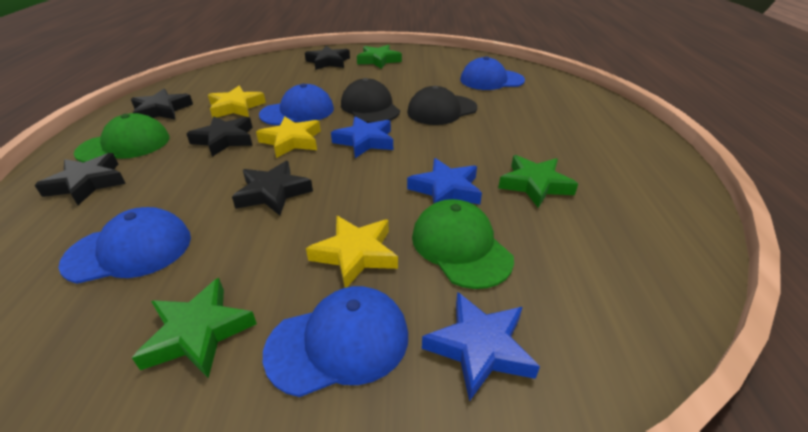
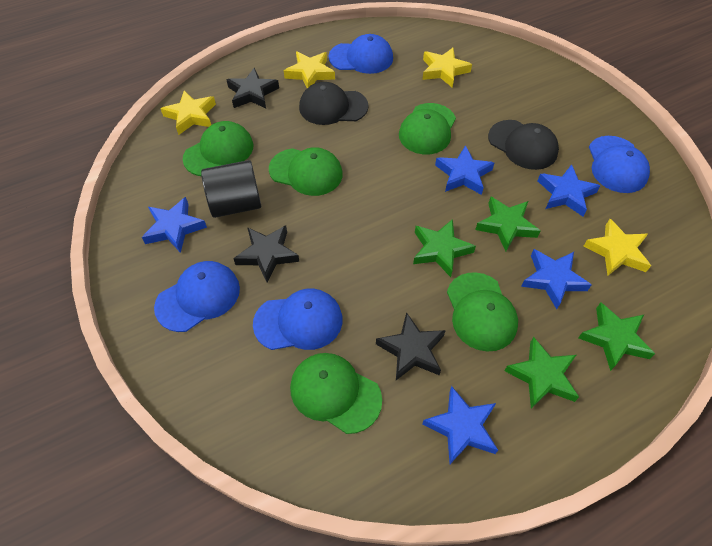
black cylinder: none = 0 -> [201,160,261,218] = 1
black star: [34,153,126,205] [131,89,193,119] [186,116,253,157] [232,161,313,215] [305,46,350,70] = 5 -> [226,68,279,109] [233,225,299,282] [376,312,446,380] = 3
blue star: [331,116,393,158] [407,158,482,204] [422,292,540,402] = 3 -> [142,197,207,253] [422,386,498,464] [435,145,494,195] [521,249,591,309] [538,164,600,217] = 5
green cap: [74,113,170,163] [412,199,514,289] = 2 -> [183,121,253,176] [269,147,343,196] [290,353,382,434] [399,103,456,154] [447,272,518,352] = 5
green star: [132,278,257,378] [357,45,402,69] [498,155,578,208] = 3 -> [413,219,476,277] [475,196,540,251] [505,337,579,409] [578,302,655,371] = 4
yellow star: [208,86,266,118] [256,117,321,158] [306,216,398,288] = 3 -> [160,91,216,135] [284,52,335,88] [422,47,472,88] [583,219,651,276] = 4

